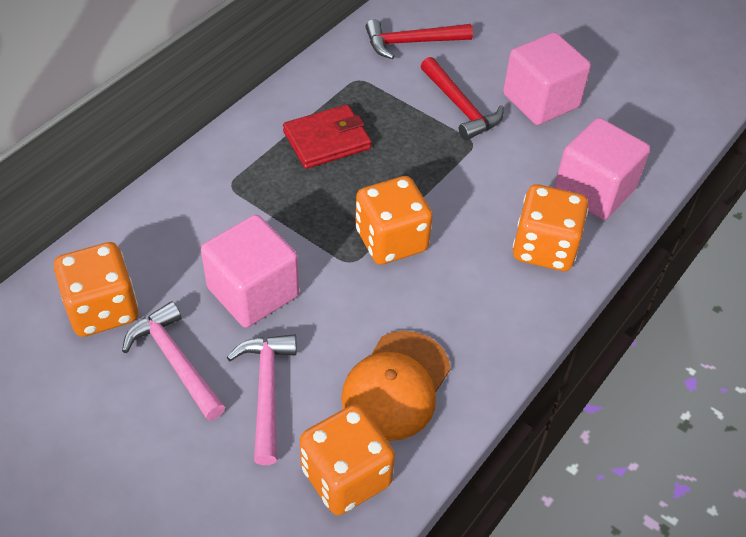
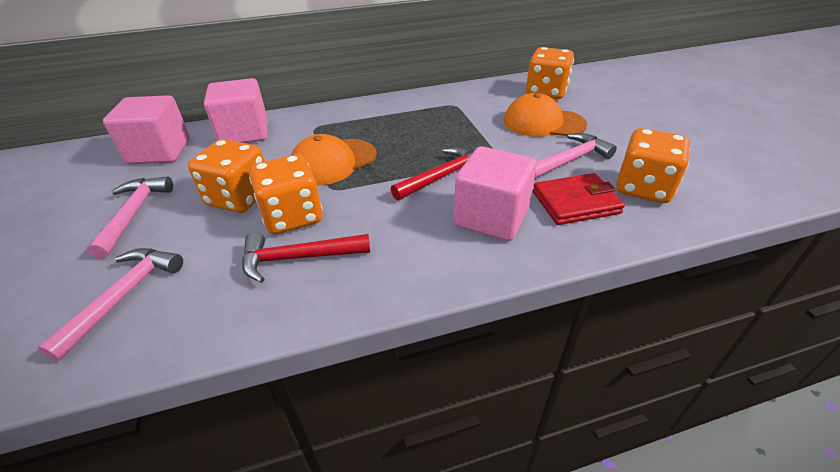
orange cap: [341,331,451,441] = 1 -> [291,134,377,185] [504,93,587,137] = 2
pink hammer: [122,301,225,421] [227,334,296,465] = 2 -> [38,248,183,361] [87,176,173,259] [534,133,617,179] = 3

